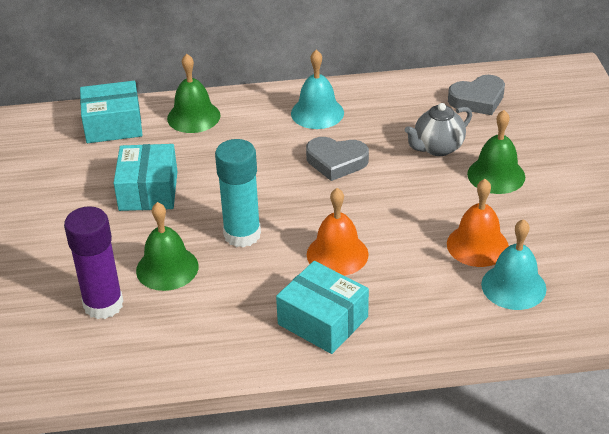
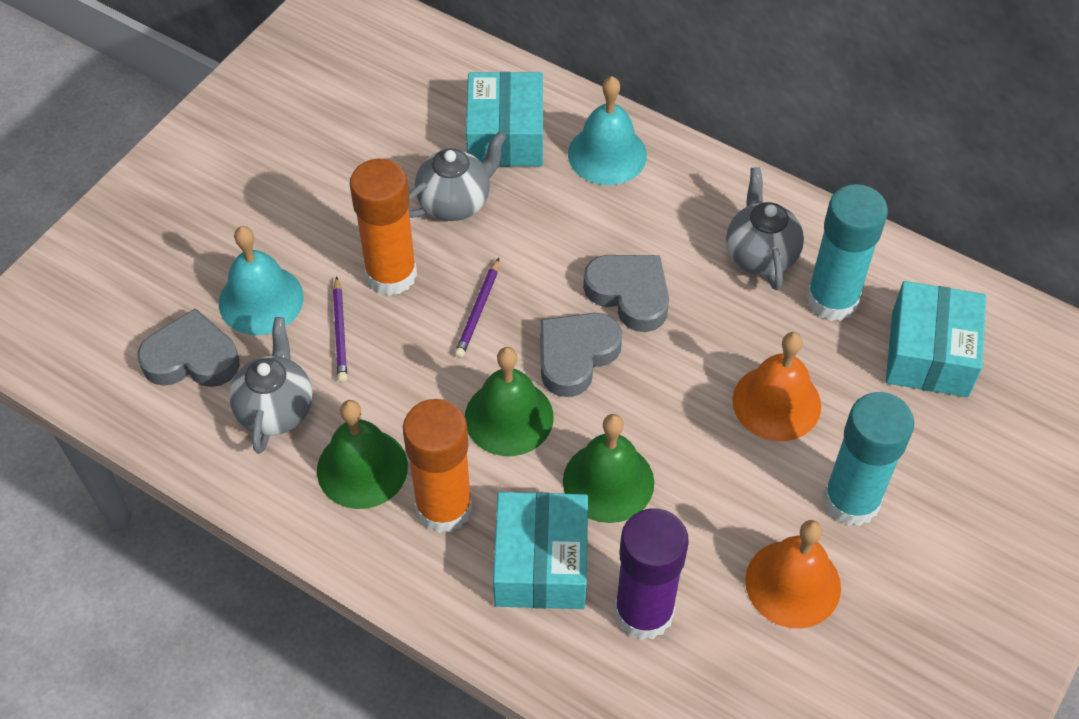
grey heart: [306,137,369,181] [448,75,505,115] = 2 -> [138,308,240,387] [540,313,622,397] [583,255,669,332] = 3
grey teapot: [405,103,472,156] = 1 -> [229,317,313,454] [409,131,506,221] [726,167,804,290] = 3
orange glue stick: none = 0 -> [349,159,417,296] [403,399,472,533] = 2
purple pencil: none = 0 -> [333,276,347,382] [455,258,499,358] = 2
turquoise glue stick: [215,139,261,248] = 1 -> [806,184,888,321] [823,392,914,526] = 2

